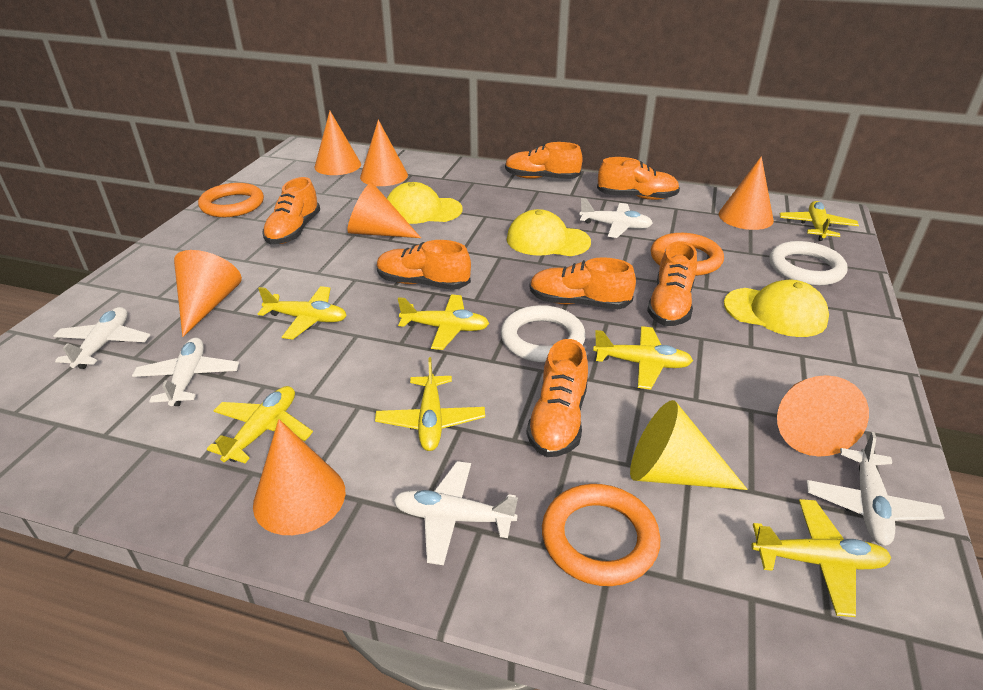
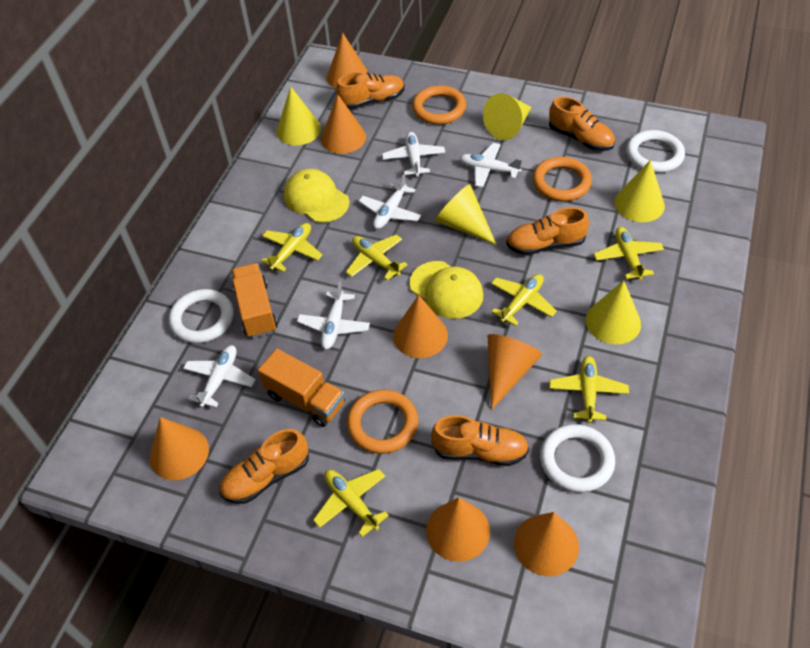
orange shoe: [262,177,320,244] [376,240,471,290] [505,142,583,179] [527,339,588,457] [530,257,636,309] [597,157,680,200] [647,241,697,326] = 7 -> [220,429,309,504] [336,72,405,110] [431,415,529,466] [506,207,589,255] [549,96,615,151] = 5
orange truck: none = 0 -> [231,263,278,338] [258,349,345,427] = 2
white ring: [501,305,586,362] [770,241,848,286] = 2 -> [169,289,234,343] [540,424,615,493] [626,130,685,173] = 3
yellow cap: [387,182,463,224] [507,209,591,256] [724,280,829,337] = 3 -> [284,169,350,223] [410,261,483,319] = 2
yellow cone: [630,400,748,490] = 1 -> [276,87,321,146] [435,184,497,245] [483,93,532,140] [586,280,641,344] [614,160,665,222] = 5
yellow plane: [207,386,313,463] [258,286,347,340] [375,357,485,451] [398,294,489,350] [593,326,693,390] [751,499,892,617] [780,201,859,241] = 7 -> [261,223,323,272] [313,469,389,537] [346,234,408,280] [491,274,557,326] [549,356,629,423] [594,227,664,280] = 6

